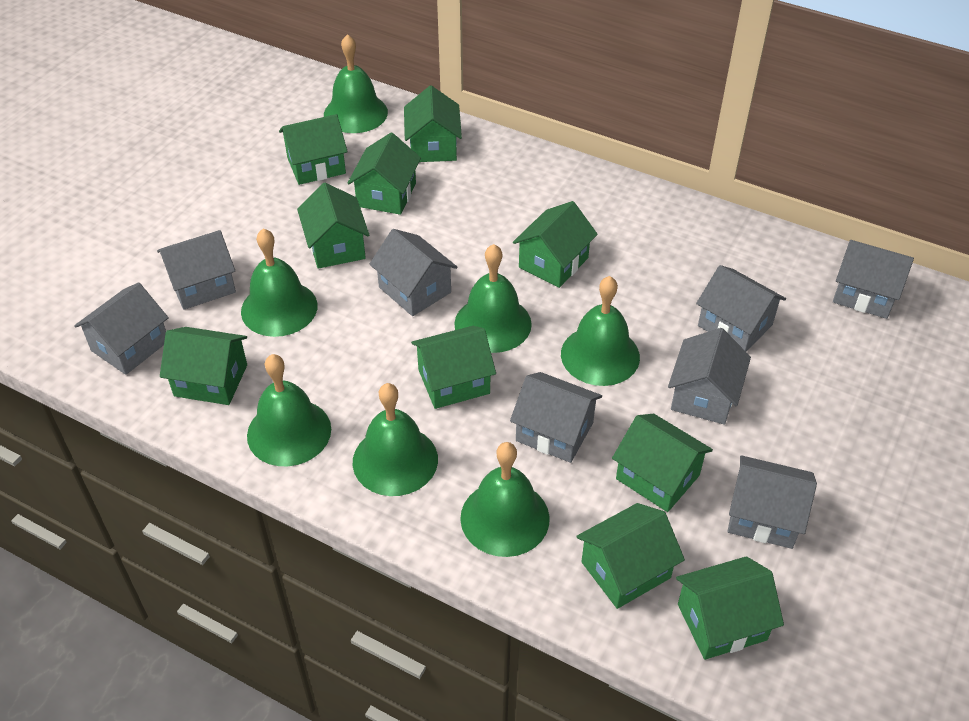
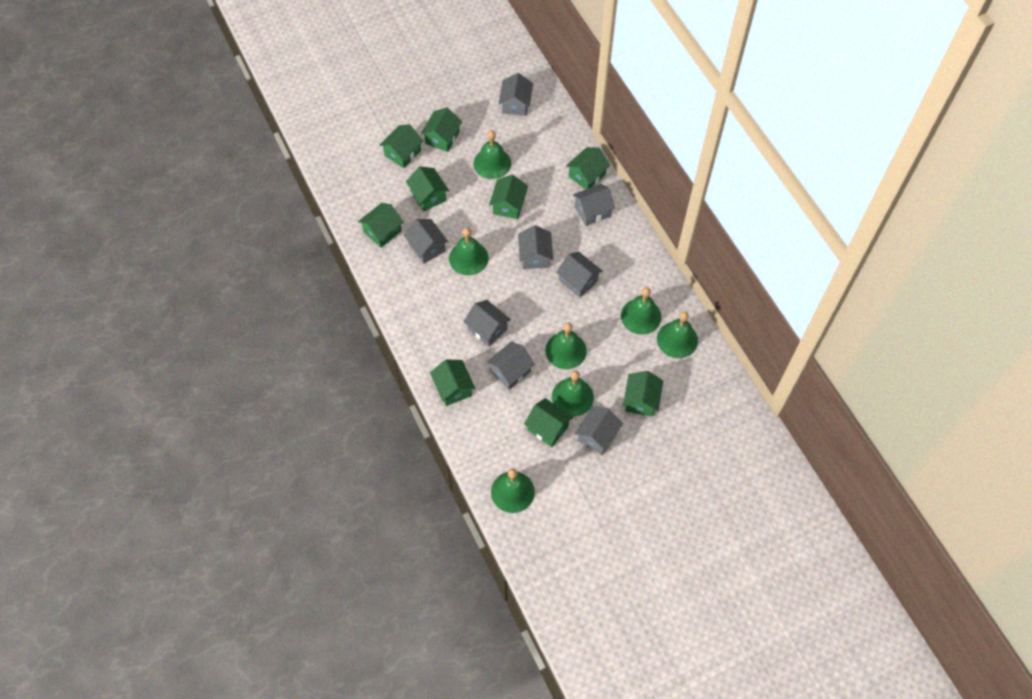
green house: [160,327,247,405] [279,114,348,185] [297,183,370,269] [348,133,421,215] [404,86,462,162] [411,326,496,409] [513,201,598,288] [576,503,685,609] [612,414,713,512] [676,556,784,660] = 10 -> [358,203,404,248] [380,124,423,168] [406,166,449,211] [421,108,462,152] [430,359,475,406] [489,175,528,219] [524,398,573,447] [566,147,610,190] [623,371,663,417] = 9

